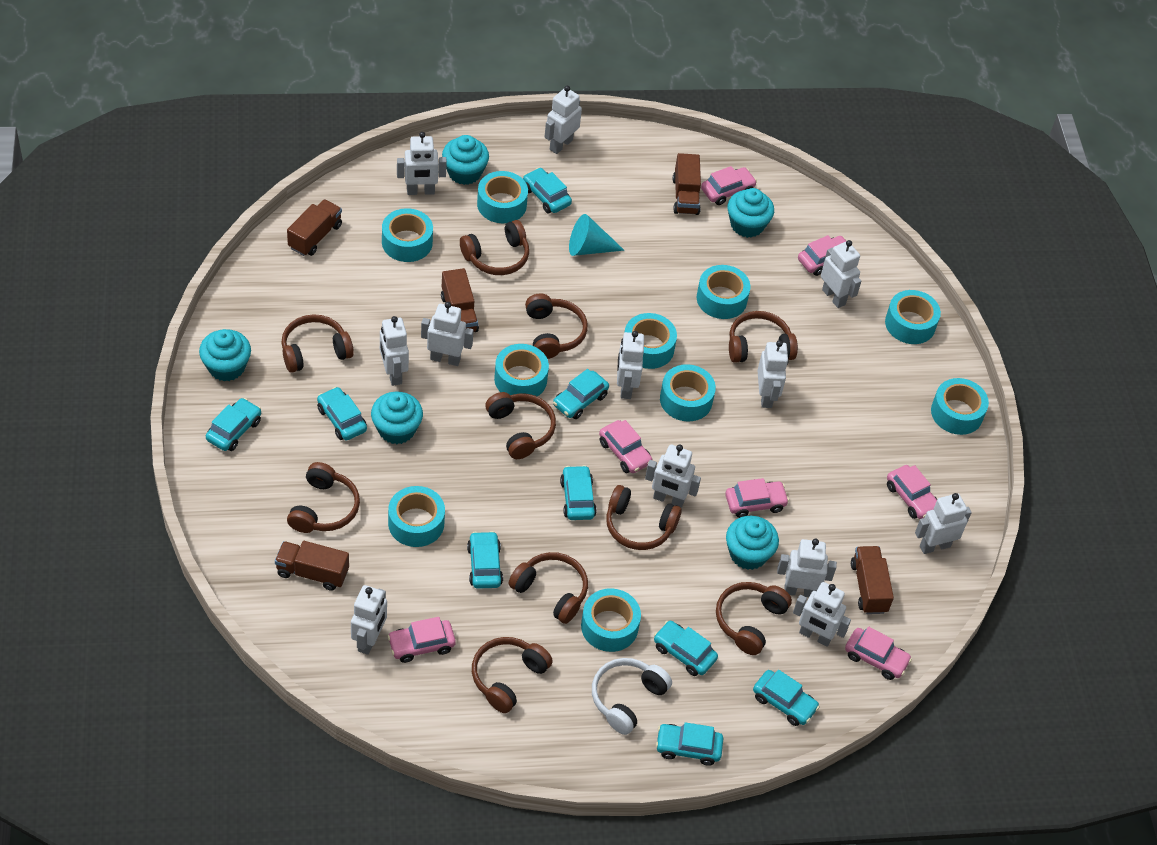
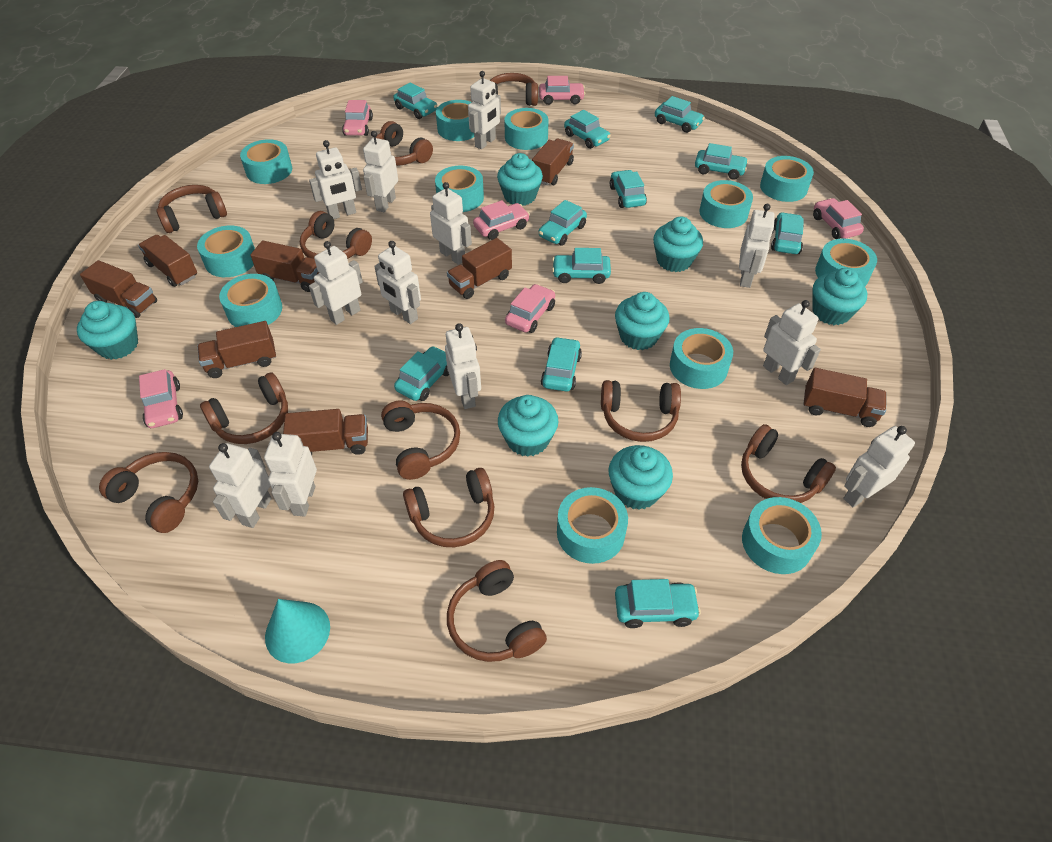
brown headphones: [281,314,354,373] [287,462,360,533] [460,220,529,275] [472,637,553,713] [485,392,556,459] [509,552,588,624] [525,294,588,359] [606,485,682,550] [716,582,792,655] [729,311,798,363] = 10 -> [99,452,198,533] [156,185,227,233] [200,373,288,444] [300,211,372,259] [376,121,433,166] [381,401,460,480] [403,468,494,547] [447,560,547,662] [490,73,538,106] [601,380,681,442] [741,424,836,503] = 11
brown truck: [275,541,349,591] [287,199,342,256] [441,268,479,332] [673,153,701,215] [851,546,894,614] = 5 -> [80,260,157,318] [138,235,197,287] [197,321,276,378] [250,241,319,292] [283,409,368,455] [447,238,512,299] [532,139,574,186] [803,368,887,427] = 8
pink car: [387,617,456,663] [599,420,652,473] [701,166,757,205] [725,478,789,518] [798,235,846,276] [845,627,912,680] [887,465,937,519] = 7 -> [139,369,183,428] [342,100,373,136] [473,200,530,240] [505,284,555,333] [539,76,585,105] [813,198,864,239] = 6
turquoise car: [206,398,261,451] [317,387,367,440] [467,531,503,589] [523,168,572,214] [553,369,609,419] [560,465,597,520] [654,621,718,676] [656,722,723,766] [753,670,820,726] = 9 -> [394,82,437,119] [394,346,449,401] [539,200,587,245] [541,337,582,391] [552,248,611,284] [564,110,611,149] [610,170,647,208] [615,579,701,628] [655,96,705,133] [695,143,748,180] [771,212,804,254] = 11
turquoise cupcake: [199,329,251,381] [371,392,423,444] [442,135,489,185] [726,516,779,570] [727,188,774,238] = 5 -> [77,301,138,360] [497,153,543,206] [498,395,559,457] [608,445,673,510] [615,292,669,350] [653,217,703,272] [813,268,867,325] = 7
turquoise tape: [382,208,433,262] [388,486,445,547] [477,171,528,223] [494,344,549,396] [581,588,641,652] [624,313,677,369] [660,364,716,422] [697,265,750,319] [885,290,941,344] [931,378,989,435] = 10 -> [197,226,255,277] [219,274,282,327] [240,139,292,184] [435,166,484,212] [436,100,474,141] [504,108,549,150] [557,487,628,564] [670,328,733,389] [699,180,753,228] [742,497,822,574] [760,156,814,202] [815,239,877,286] = 12
white headphones: [592,658,672,735] = 1 -> none = 0

